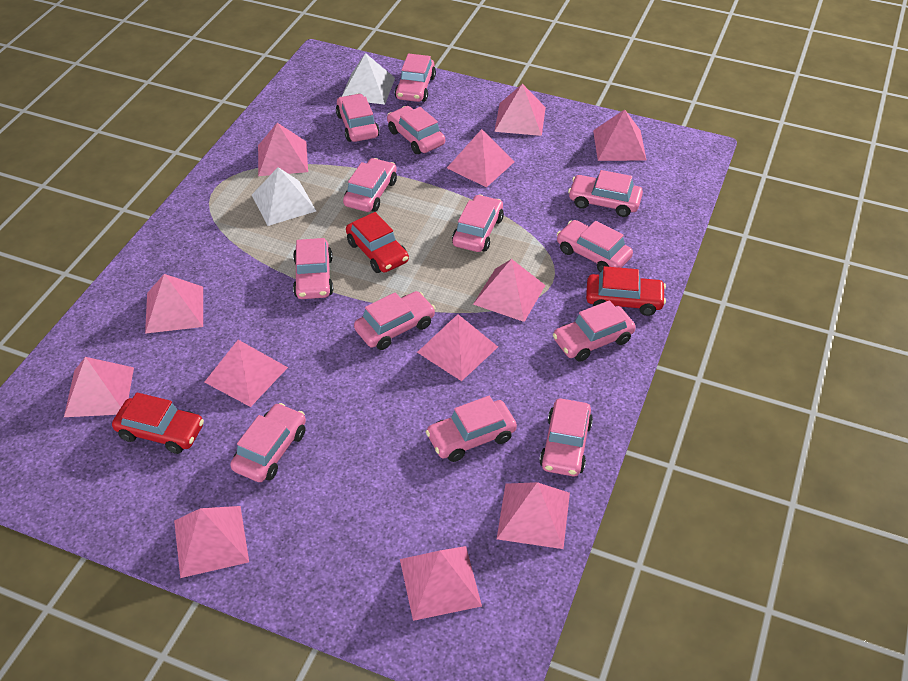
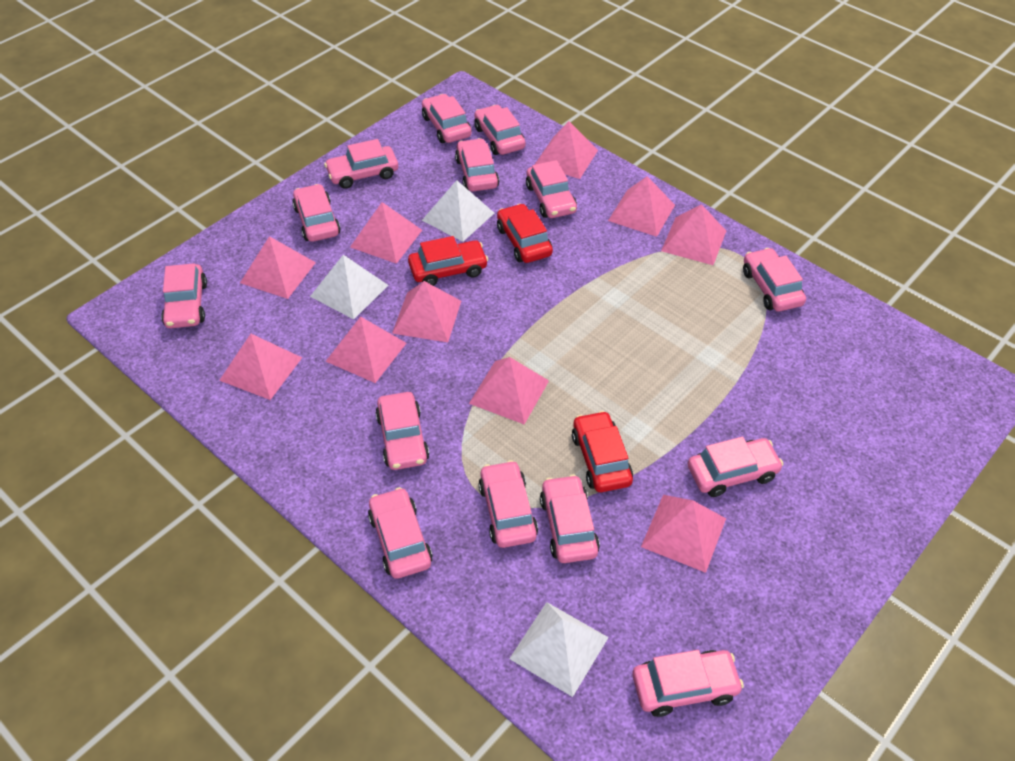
pink car: [230,403,306,482] [293,238,333,299] [336,94,380,142] [343,158,397,212] [354,291,435,350] [387,106,445,154] [395,53,436,102] [426,396,517,462] [452,194,504,252] [539,399,593,476] [553,300,636,362] [557,220,633,272] [568,170,643,217] = 13 -> [161,263,207,328] [292,184,341,242] [324,139,398,189] [368,487,433,579] [375,392,429,470] [422,94,472,143] [455,138,499,191] [474,105,525,155] [478,460,538,548] [526,160,577,218] [540,475,600,563] [632,650,744,717] [688,437,783,497] [743,248,806,312] = 14
pink pyramid: [64,357,134,417] [145,274,203,334] [174,506,249,578] [204,340,288,407] [258,123,308,176] [400,546,482,621] [417,314,498,381] [447,129,515,187] [473,259,545,322] [494,84,546,136] [497,482,570,549] [593,110,647,161] = 12 -> [219,334,302,400] [240,236,316,299] [325,317,406,383] [350,202,422,264] [392,281,461,342] [469,357,549,425] [534,121,598,179] [608,176,675,237] [641,495,726,573] [661,204,726,265] = 10
white pyramid: [252,167,316,226] [342,53,395,105] = 2 -> [310,255,388,319] [422,180,494,242] [509,602,609,697] = 3

